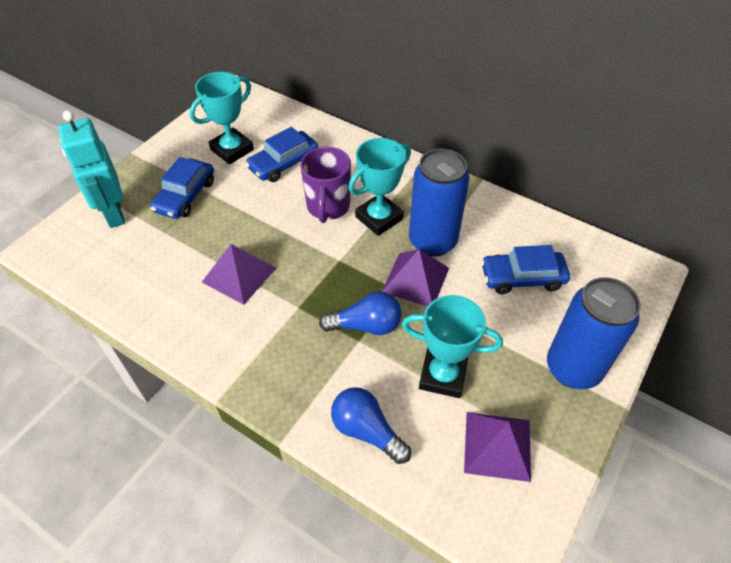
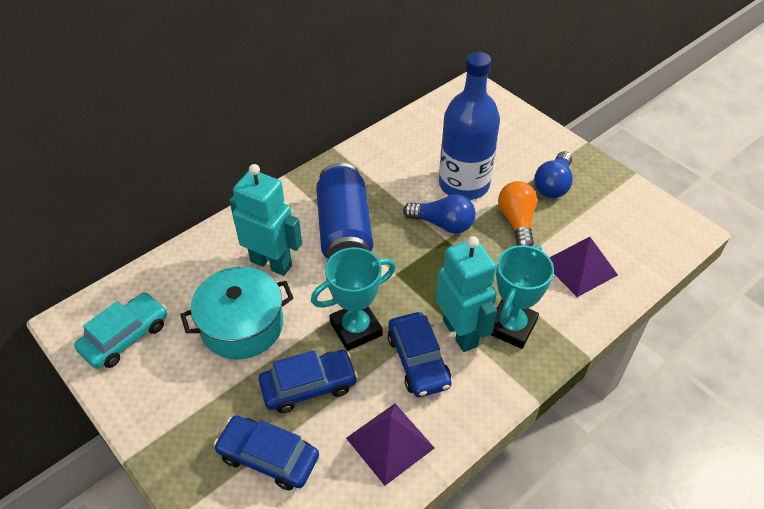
blue bottle: none = 0 -> [439,52,500,200] = 1
blue can: [409,149,469,257] [547,277,641,389] = 2 -> [316,163,373,259] = 1
orange light bulb: none = 0 -> [498,181,537,247] = 1
purple mug: [300,147,351,223] = 1 -> none = 0
purple pyramid: [202,244,276,305] [382,249,449,307] [464,412,531,482] = 3 -> [346,404,434,486] [549,237,618,297] = 2
turquoise car: none = 0 -> [74,292,167,369] = 1
turquoise pot: none = 0 -> [180,267,294,359] = 1
turquoise robot: [58,110,125,228] = 1 -> [229,164,302,276] [436,236,497,352] = 2
turquoise trophy: [189,72,254,164] [348,138,411,236] [402,295,503,398] = 3 -> [311,247,396,351] [491,245,554,349] = 2

